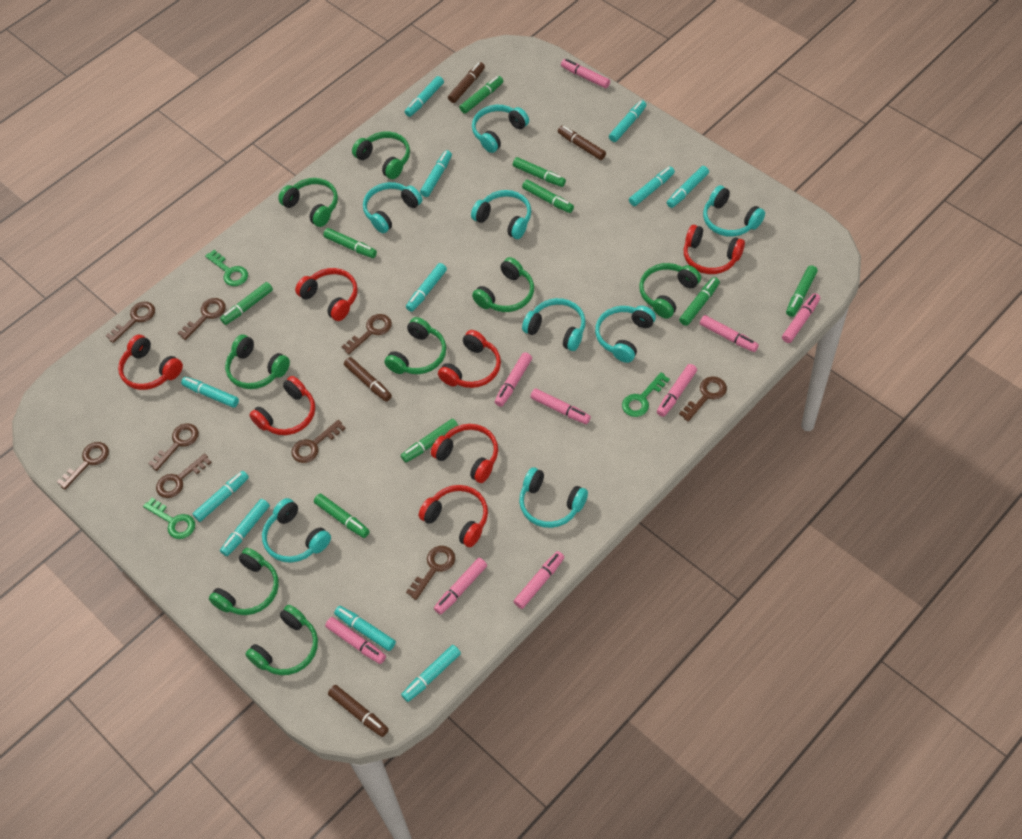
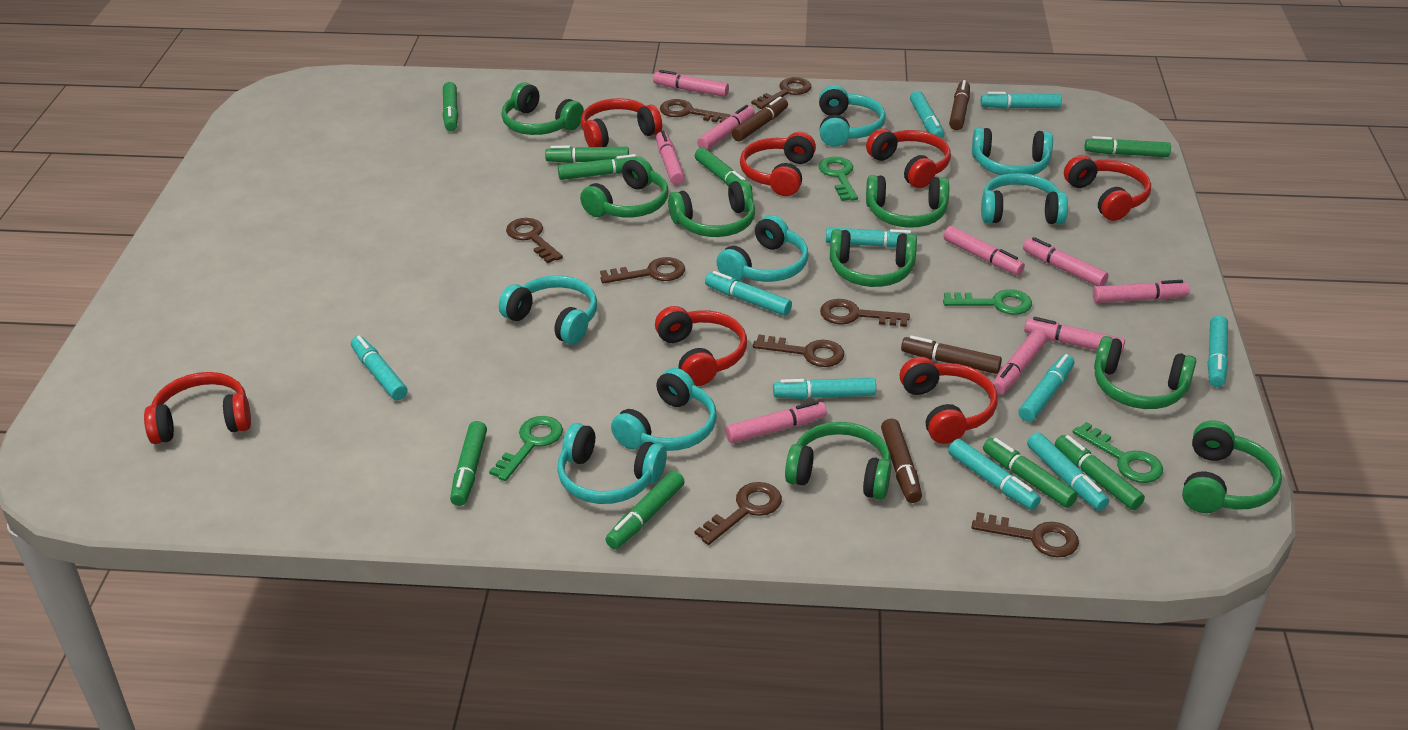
brown key: [57,442,109,490] [106,302,155,343] [148,423,199,471] [156,454,212,498] [178,298,226,340] [291,420,346,463] [341,314,392,354] [406,546,455,600] [679,376,727,421] = 9 -> [506,218,563,263] [600,257,685,284] [660,99,731,123] [695,482,782,545] [751,77,811,109] [753,334,844,367] [820,299,910,327] [971,512,1079,557] = 8
green key: [143,498,195,539] [205,250,248,286] [622,372,670,417] = 3 -> [489,416,563,481] [819,157,858,201] [943,289,1032,315] [1073,422,1163,483] = 4
turquoise headphones: [262,498,331,563] [363,182,422,233] [471,190,531,239] [472,105,529,153] [519,467,588,528] [522,298,586,351] [595,306,656,363] [703,185,765,237] = 8 -> [499,275,597,345] [557,423,667,504] [611,368,717,451] [716,215,809,282] [819,85,886,147] [972,127,1053,175] [981,173,1068,225] = 7
turquoise marker: [181,377,239,408] [193,471,249,522] [220,499,270,556] [334,606,396,651] [401,645,461,702] [405,76,444,117] [406,263,447,312] [420,150,452,197] [609,100,646,142] [629,166,675,206] [667,166,709,208] = 11 -> [351,336,408,400] [705,271,792,316] [773,378,876,399] [826,227,917,248] [910,91,944,139] [948,439,1041,510] [981,92,1062,109] [1019,354,1074,422] [1027,432,1109,511] [1208,316,1228,387] = 10

